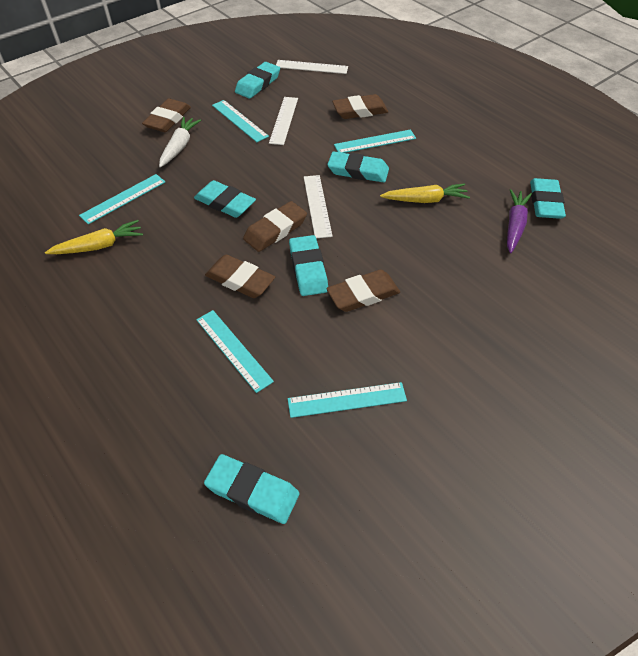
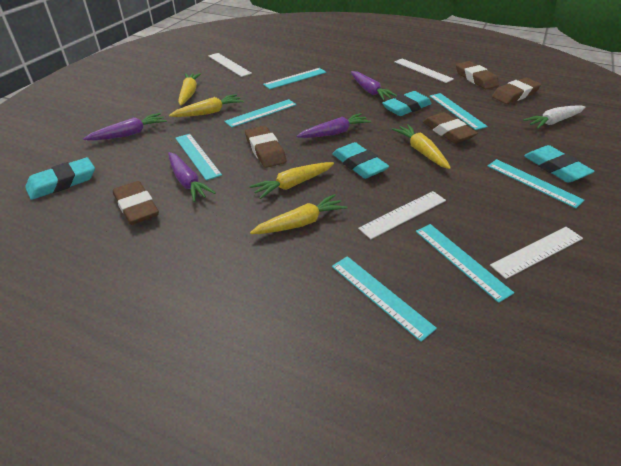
purple carrot: [507,189,532,253] = 1 -> [83,113,167,141] [168,152,216,202] [297,113,371,138] [351,71,397,101] = 4
turquoise eraser: [194,180,256,218] [204,454,300,524] [235,62,280,99] [289,235,328,296] [327,151,389,182] [530,178,566,219] = 6 -> [25,157,95,200] [332,142,389,179] [382,91,432,116] [524,145,595,182] = 4
turquoise ruler: [79,174,165,224] [196,310,274,393] [212,100,269,142] [288,382,407,418] [334,129,416,153] = 5 -> [175,134,222,180] [224,99,297,128] [263,68,327,89] [332,256,437,342] [416,224,514,303] [429,93,488,130] [488,159,584,208] = 7
white ruler: [269,97,298,145] [276,60,348,74] [304,175,333,238] = 3 -> [208,53,252,77] [358,191,446,239] [394,59,454,83] [490,227,583,279] = 4
yellow carrot: [45,220,143,254] [380,183,470,203] = 2 -> [169,94,244,117] [178,73,201,106] [249,162,334,199] [250,194,347,234] [392,124,451,169] = 5

